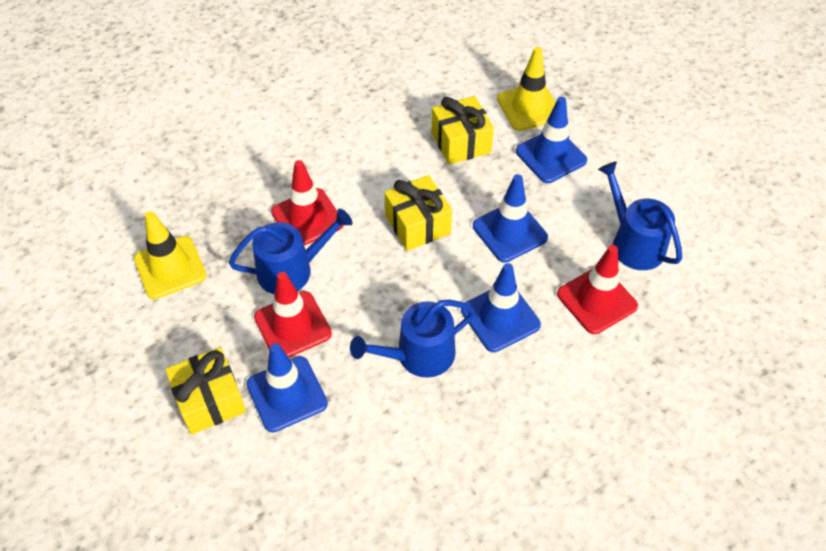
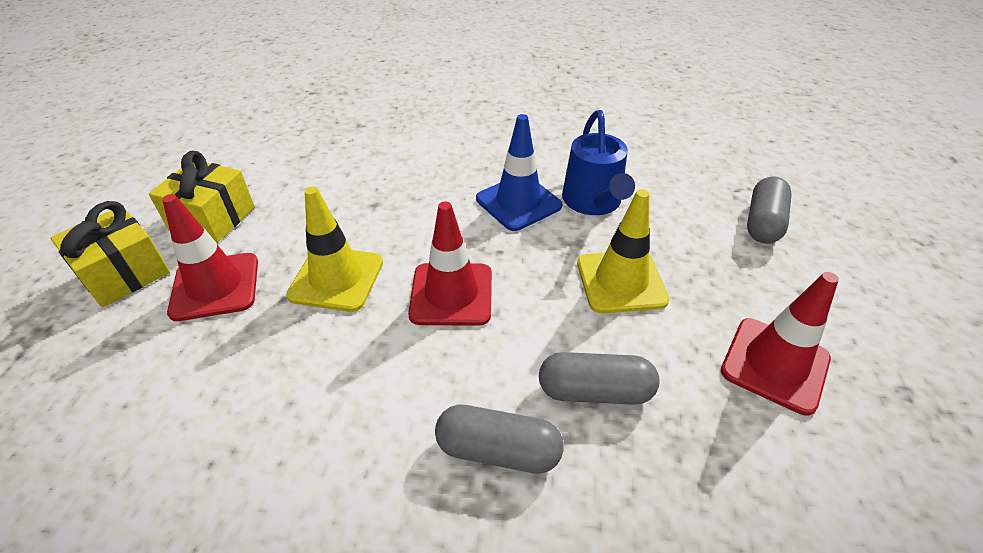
blue traffic cone: [246,343,328,432] [461,263,541,352] [473,174,548,262] [516,96,587,183] = 4 -> [476,114,563,231] = 1
blue watering can: [229,209,353,294] [350,300,475,378] [598,161,682,270] = 3 -> [562,110,635,215] = 1
grey capsule: none = 0 -> [435,405,564,474] [539,352,660,405] [747,176,792,244] = 3
yellow gift: [165,347,246,435] [384,175,452,251] [432,96,494,165] = 3 -> [50,201,170,307] [149,151,255,243] = 2

